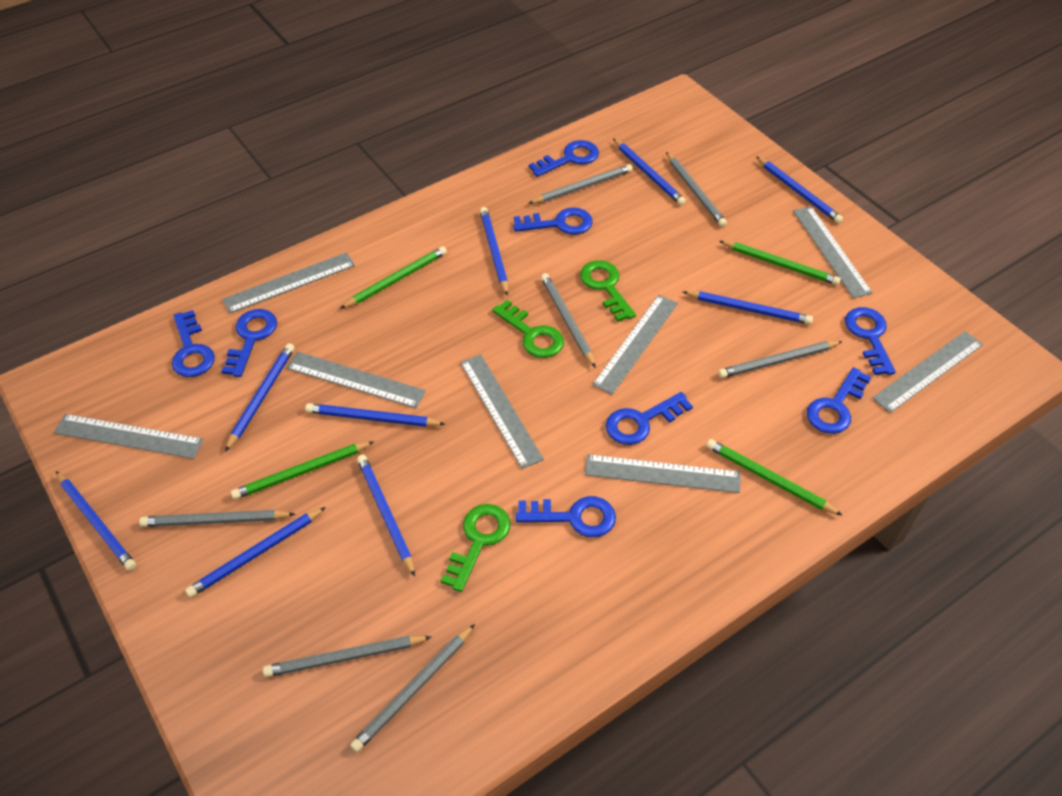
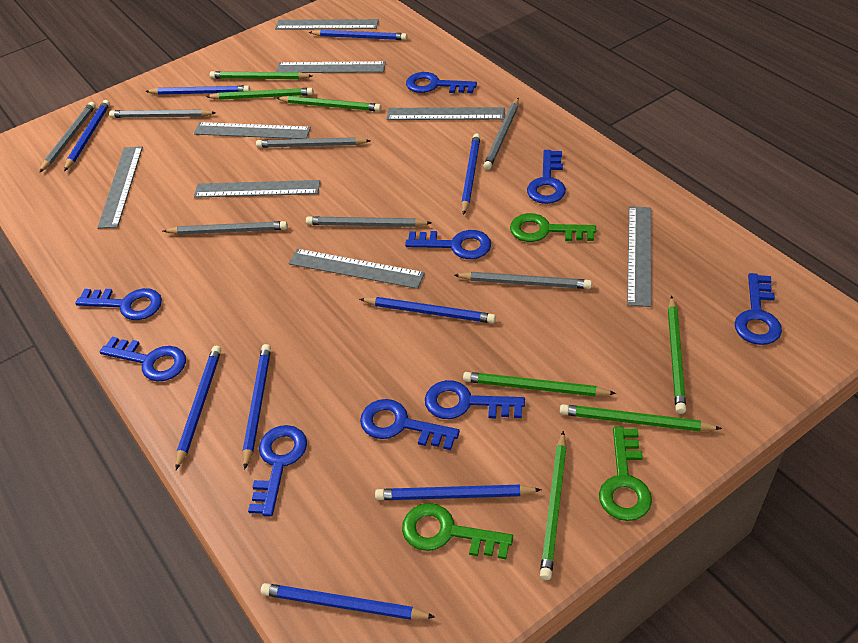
blue key: [172,310,215,377] [221,309,277,377] [513,207,593,235] [516,496,616,537] [529,140,599,177] [606,392,693,445] [807,367,872,434] [845,307,896,375] = 8 -> [75,288,162,320] [100,337,186,382] [248,425,307,516] [360,399,460,450] [405,230,491,259] [406,72,477,93] [425,380,525,419] [527,150,566,204] [735,273,782,345] = 9
green pencil: [231,441,374,500] [340,246,447,309] [706,439,843,516] [719,241,841,285] = 4 -> [206,88,313,100] [210,71,312,79] [276,96,381,111] [463,372,616,396] [540,431,567,580] [560,404,722,432] [668,296,686,414] = 7

